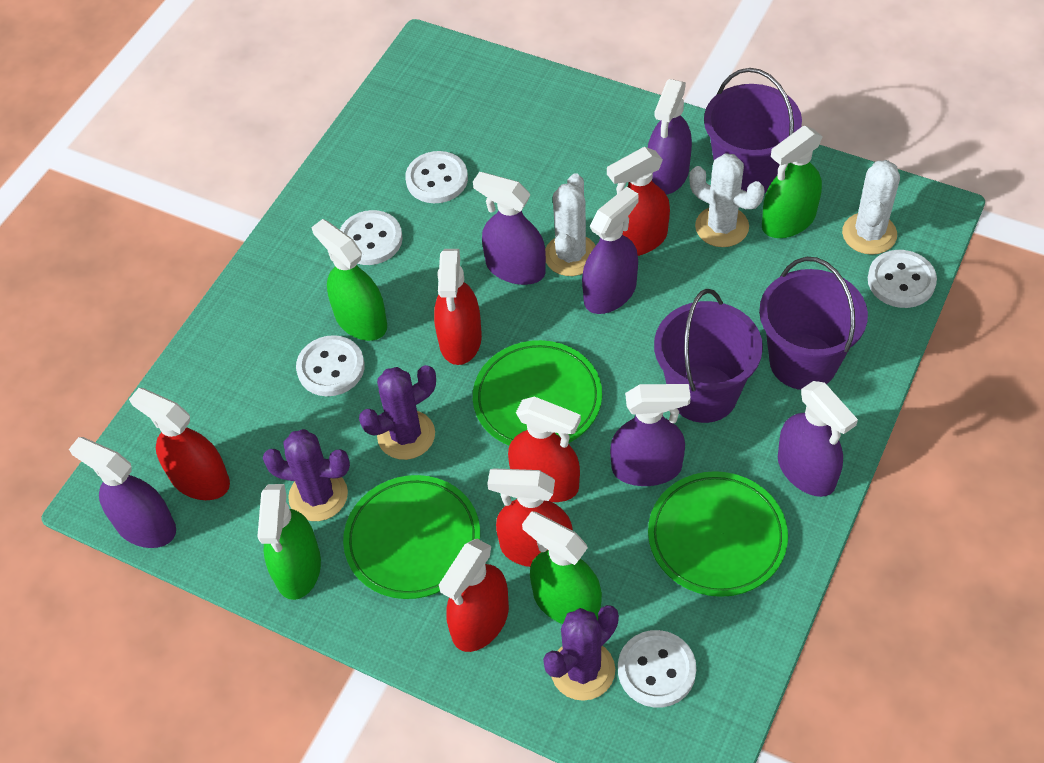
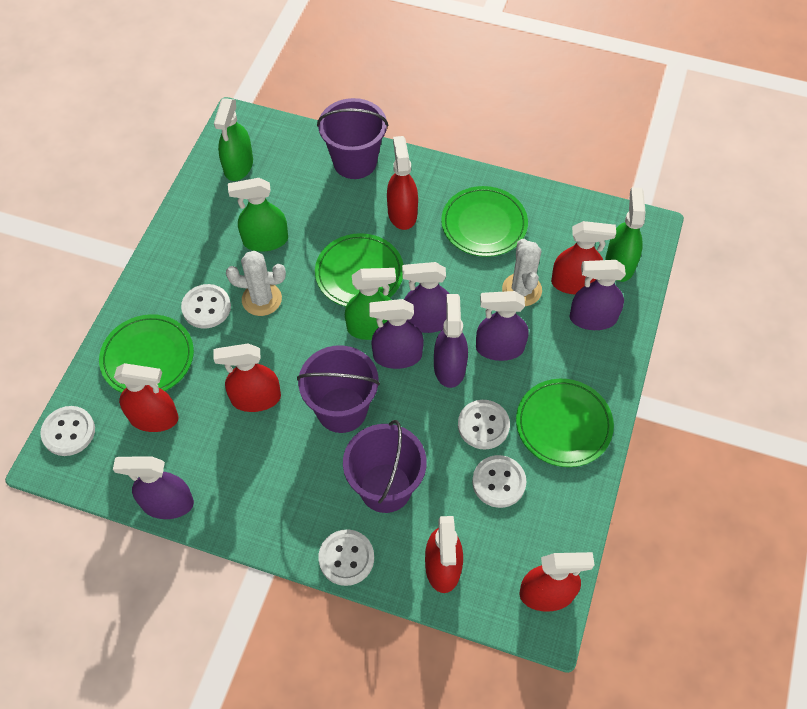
green plate: [343,475,480,599] [473,340,602,445] [648,471,788,597] = 3 -> [99,314,194,393] [315,233,404,307] [441,186,528,257] [516,379,614,467] = 4
purple cactus: [263,429,350,521] [359,365,436,460] [543,605,619,701] = 3 -> none = 0
white cactus: [545,173,596,276] [689,153,765,247] [842,160,900,255] = 3 -> [226,251,286,316] [502,239,542,306] = 2

